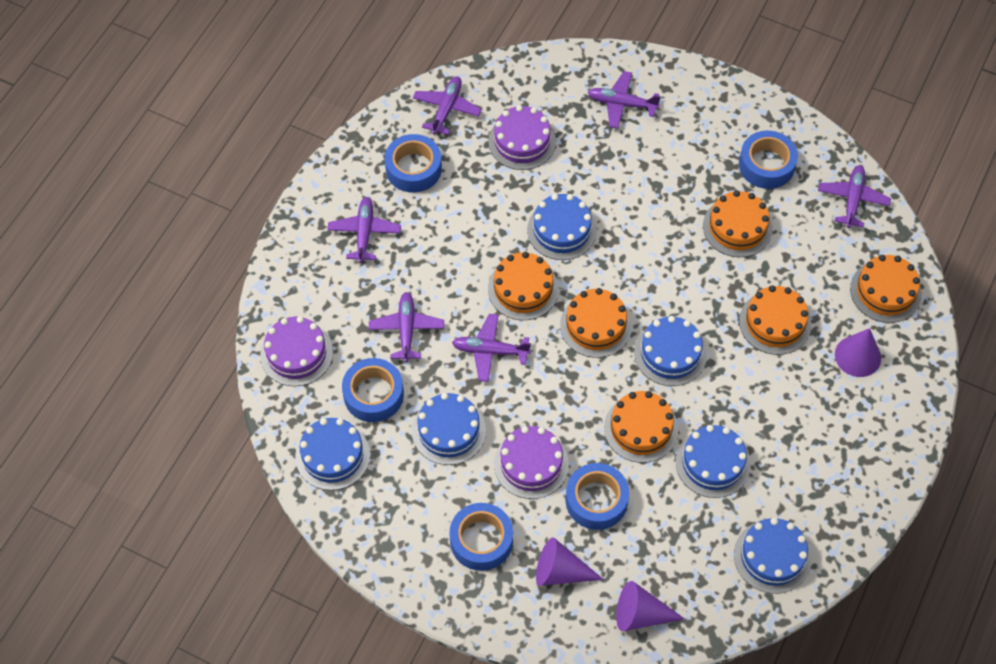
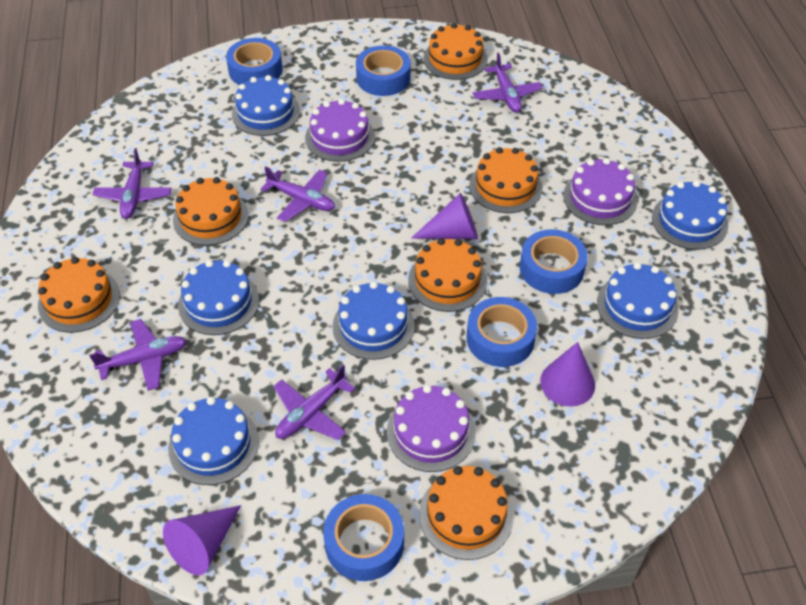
purple plane: [327,197,401,263] [369,292,444,362] [413,76,482,135] [452,314,531,382] [588,71,661,129] [818,165,891,228] = 6 -> [89,319,187,391] [92,148,172,219] [261,166,335,222] [273,365,355,440] [473,52,543,113] = 5

